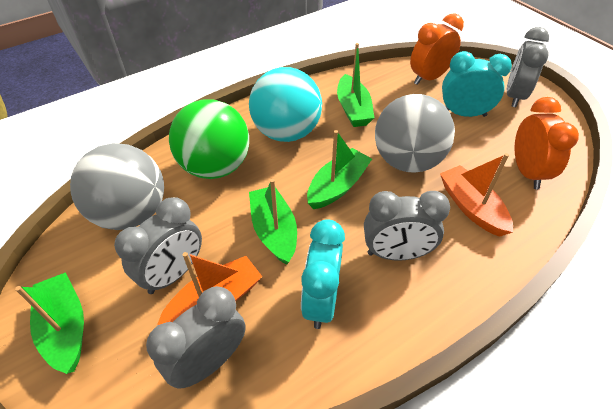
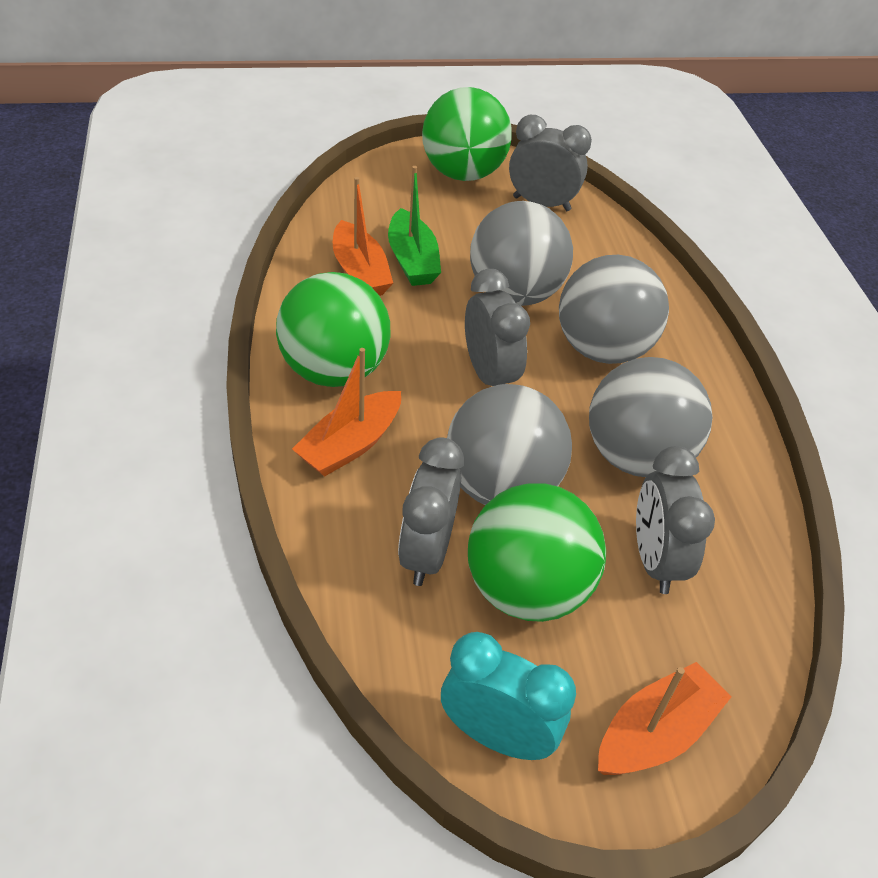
green ball: [169,99,249,179] = 1 -> [276,272,391,387] [422,87,512,181] [468,483,606,622] = 3
green boat: [15,272,84,374] [249,179,297,265] [307,130,372,209] [337,43,374,127] = 4 -> [388,166,441,286] = 1
grey ball: [70,143,164,230] [375,94,455,173] = 2 -> [447,384,572,505] [470,201,573,306] [559,255,669,364] [589,357,713,477] = 4
orange boat: [157,252,262,325] [440,153,513,237] = 2 -> [292,348,401,477] [333,177,393,296] [598,662,731,775] = 3
orange clock: [410,13,464,85] [514,97,579,189] = 2 -> none = 0
turquoise ball: [249,67,322,142] = 1 -> none = 0
turquoise clock: [301,219,345,329] [442,51,512,117] = 2 -> [441,632,576,760] = 1

